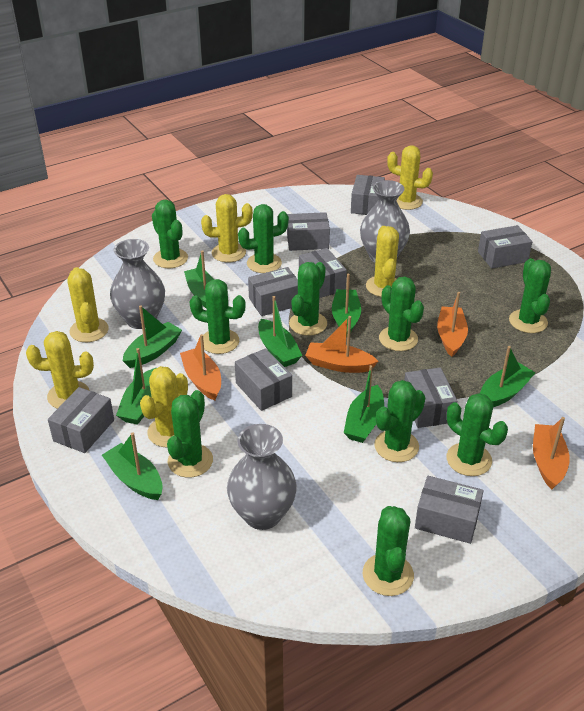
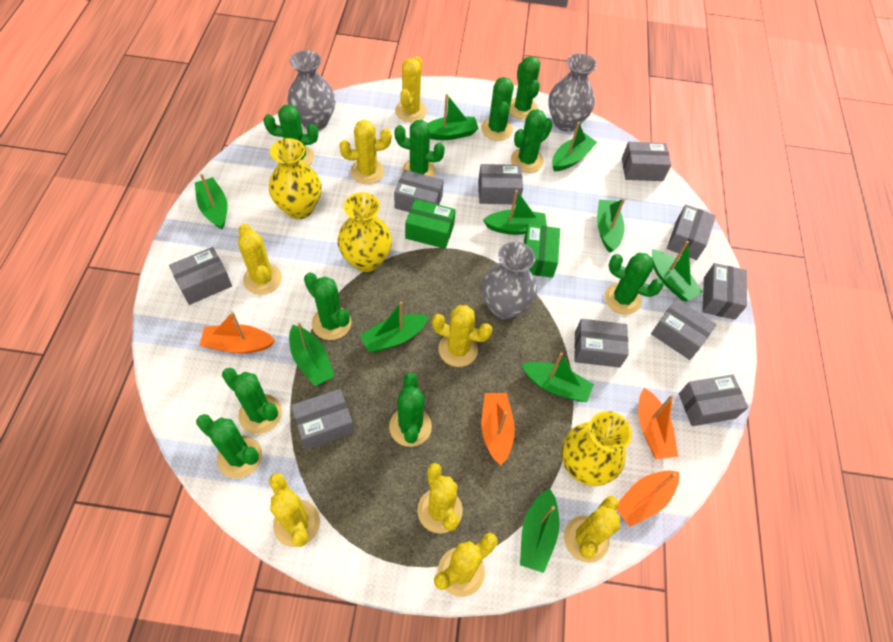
green boat: [102,432,163,500] [116,348,156,425] [123,305,182,368] [184,250,214,309] [258,296,302,367] [332,274,361,337] [344,365,384,443] [480,346,536,407] = 8 -> [195,174,227,230] [289,322,334,386] [360,301,429,353] [428,94,479,140] [483,190,547,235] [520,489,559,573] [522,353,594,402] [552,122,597,171] [597,198,625,253] [652,241,703,301] = 10
green box: none = 0 -> [405,199,456,249] [524,224,560,278] = 2
grey box: [48,387,114,453] [235,348,292,411] [248,267,298,316] [287,212,330,251] [299,248,347,298] [351,175,385,215] [404,367,457,428] [415,476,484,544] [478,225,532,269] = 9 -> [169,247,232,305] [291,389,354,450] [394,170,444,212] [478,164,523,205] [574,319,629,368] [622,142,671,181] [651,299,716,360] [667,205,716,260] [679,375,748,426] [702,263,747,320] = 10
yellow cactus: [26,331,94,409] [67,267,109,342] [140,366,188,447] [201,194,253,263] [366,226,399,297] [387,145,433,210] = 6 -> [238,224,282,295] [269,473,320,547] [339,119,391,184] [395,56,427,122] [417,463,463,534] [432,305,493,367] [434,533,498,597] [564,496,620,563] = 8
yellow vase: none = 0 -> [269,138,321,219] [337,192,392,272] [561,411,632,486] = 3

